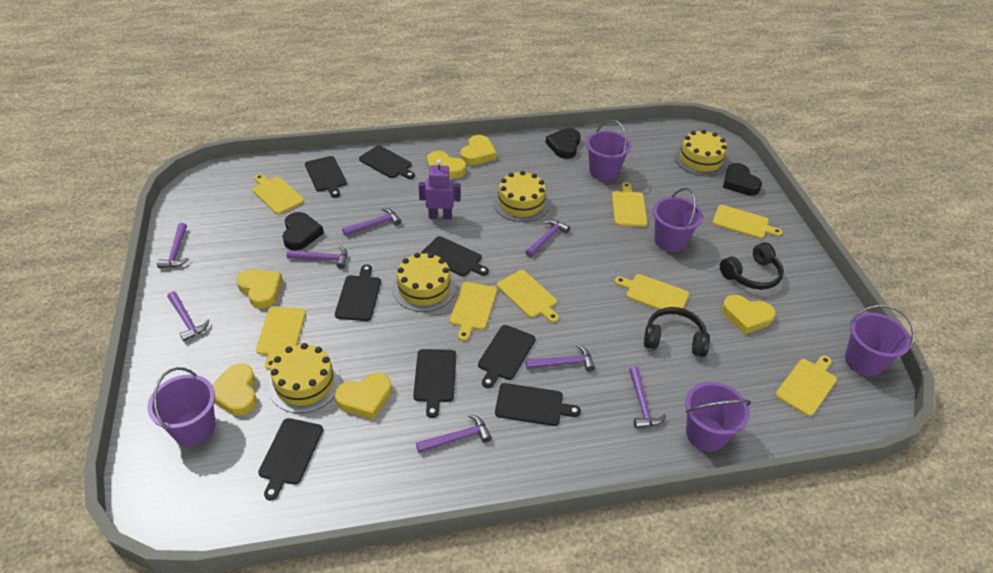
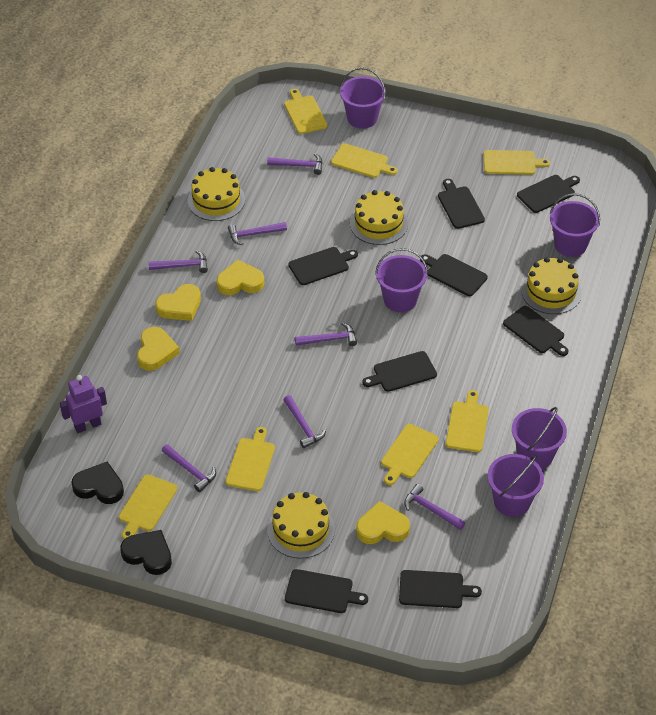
black headphones: [644,307,710,357] [720,242,784,290] = 2 -> none = 0
black heart: [282,212,324,251] [546,128,581,159] [723,163,762,196] = 3 -> [71,462,124,504] [120,530,172,575] = 2
purple hammer: [157,223,189,268] [167,291,210,342] [287,246,347,269] [342,208,401,236] [416,414,492,453] [525,219,570,257] [526,344,595,372] [629,367,666,429] = 8 -> [148,250,208,273] [162,444,216,492] [228,222,287,246] [267,153,323,175] [284,395,326,448] [295,322,357,346] [404,484,465,530] = 7
yellow cutting board: [252,174,304,214] [256,307,306,370] [450,282,497,341] [497,270,559,323] [612,182,647,227] [615,274,689,316] [713,205,782,239] [776,356,837,416] = 8 -> [119,475,177,539] [226,427,275,491] [284,89,327,134] [331,143,398,178] [381,424,439,485] [446,390,489,452] [484,150,550,175] = 7
yellow heart: [212,363,257,416] [236,269,283,309] [335,372,392,420] [427,151,466,179] [460,135,497,165] [722,295,776,334] = 6 -> [137,327,180,371] [155,284,201,321] [216,260,264,295] [356,501,410,544] = 4

